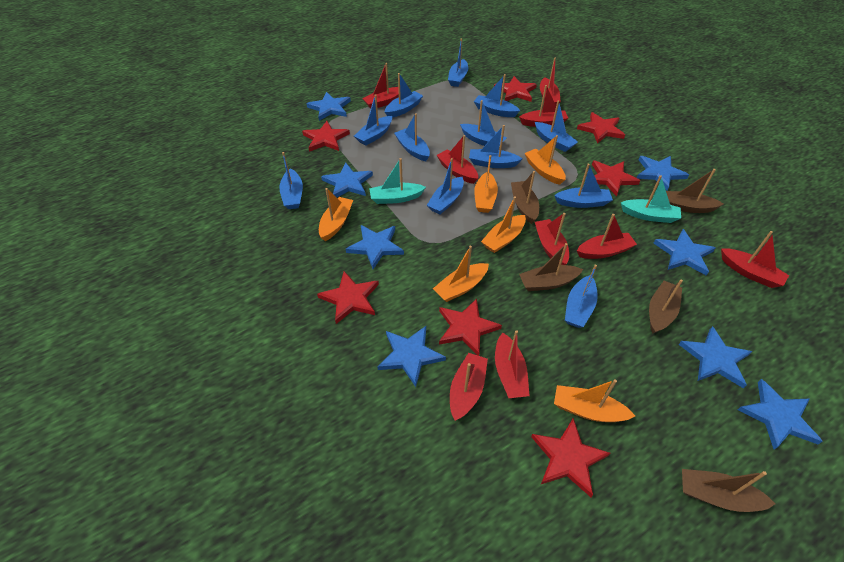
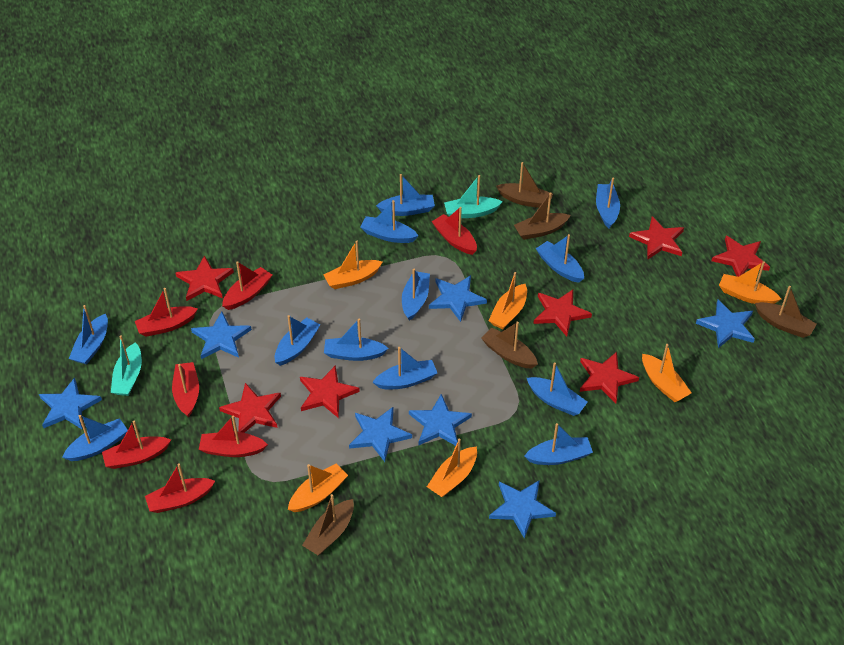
blue star: [306,92,351,121] [321,163,373,197] [346,225,404,269] [377,326,446,387] [637,156,689,191] [654,229,715,275] [679,326,752,388] [738,379,823,450] = 8 -> [39,377,102,429] [191,312,252,359] [349,407,412,462] [409,394,472,446] [429,275,487,322] [489,480,556,539] [696,300,755,348] = 7
red boat: [362,63,399,108] [437,135,478,184] [450,353,488,421] [495,330,530,398] [519,85,568,127] [535,213,569,265] [540,58,561,105] [577,214,637,259] [721,231,789,288] = 9 -> [102,420,171,469] [135,288,198,337] [145,463,215,513] [172,362,199,417] [199,415,268,457] [222,261,272,310] [432,207,477,255] = 7

